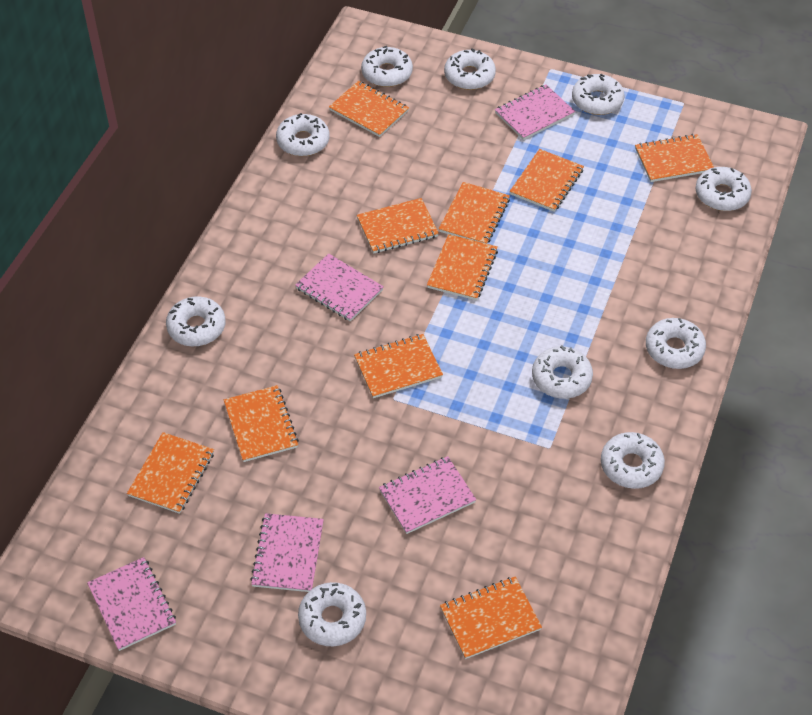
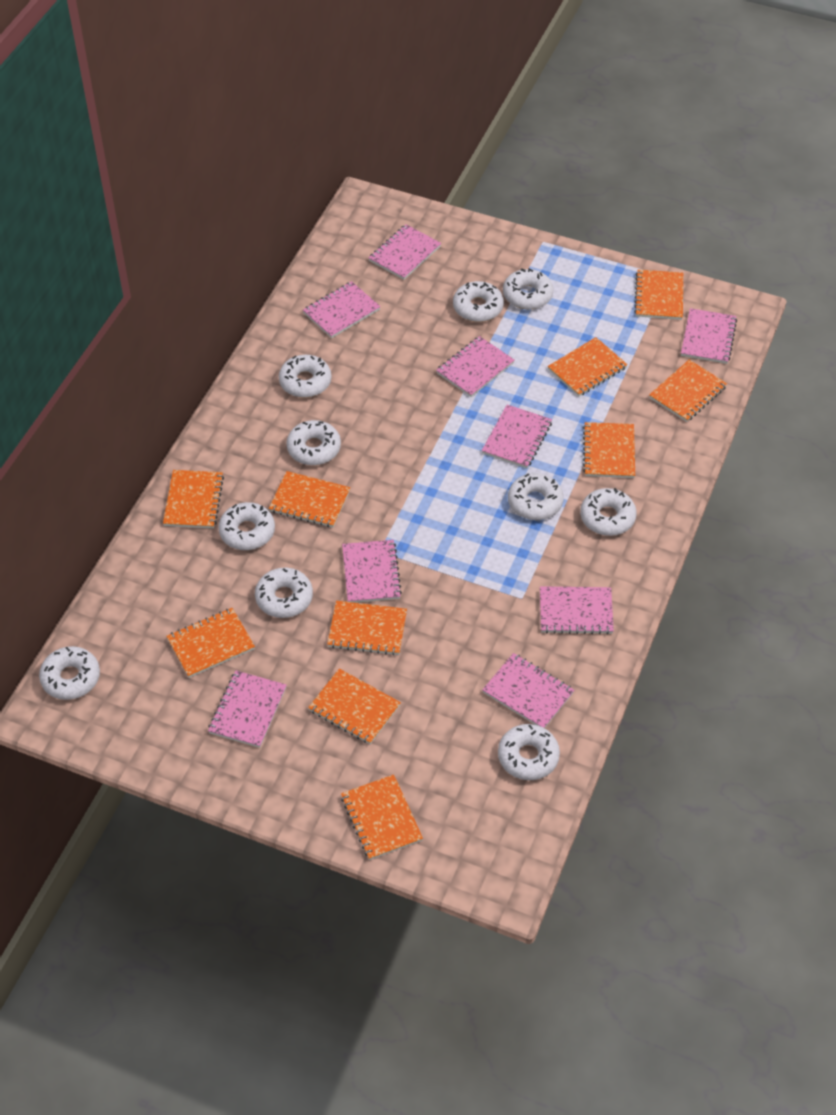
pink notebook: [87,557,176,651] [250,513,324,592] [295,253,384,322] [379,456,476,534] [495,85,575,140] = 5 -> [208,671,287,748] [303,281,381,338] [342,540,402,603] [369,224,441,280] [436,336,514,397] [482,405,552,468] [482,653,574,728] [540,586,614,634] [681,308,737,364] = 9

